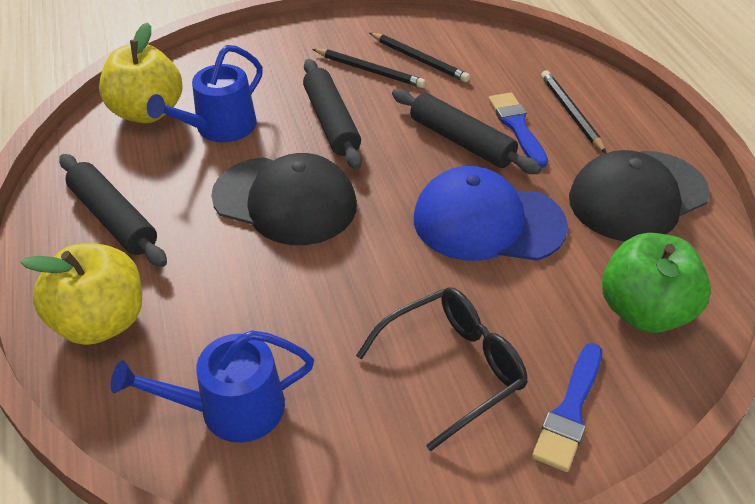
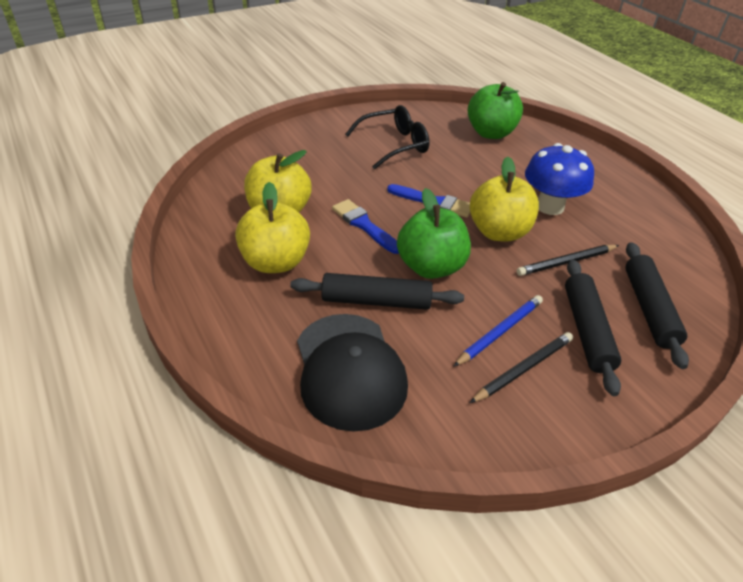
black cap: [211,153,357,245] [569,150,710,241] = 2 -> [297,314,408,432] = 1
black pencil: [313,48,426,88] [370,33,470,82] [541,70,606,153] = 3 -> [470,332,573,403] [517,245,619,276] = 2
blue cap: [414,166,568,261] = 1 -> none = 0
blue mushroom: none = 0 -> [525,143,594,215] = 1
blue pencil: none = 0 -> [453,295,543,367] = 1
blue watering can: [110,330,314,443] [147,45,263,142] = 2 -> none = 0
green apple: [602,233,711,333] = 1 -> [397,188,471,279] [468,82,523,139] = 2
yellow apple: [20,244,142,345] [99,22,183,123] = 2 -> [235,182,310,273] [244,150,311,213] [470,157,539,242] = 3

